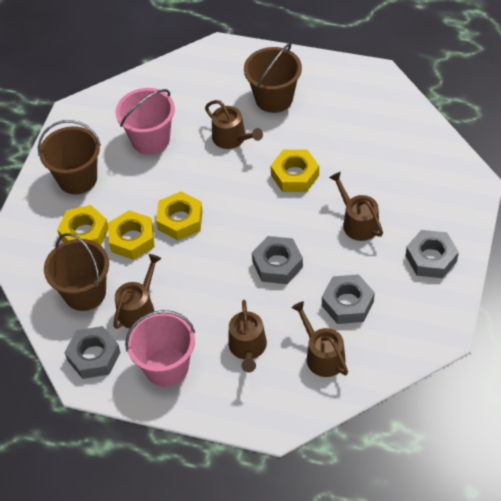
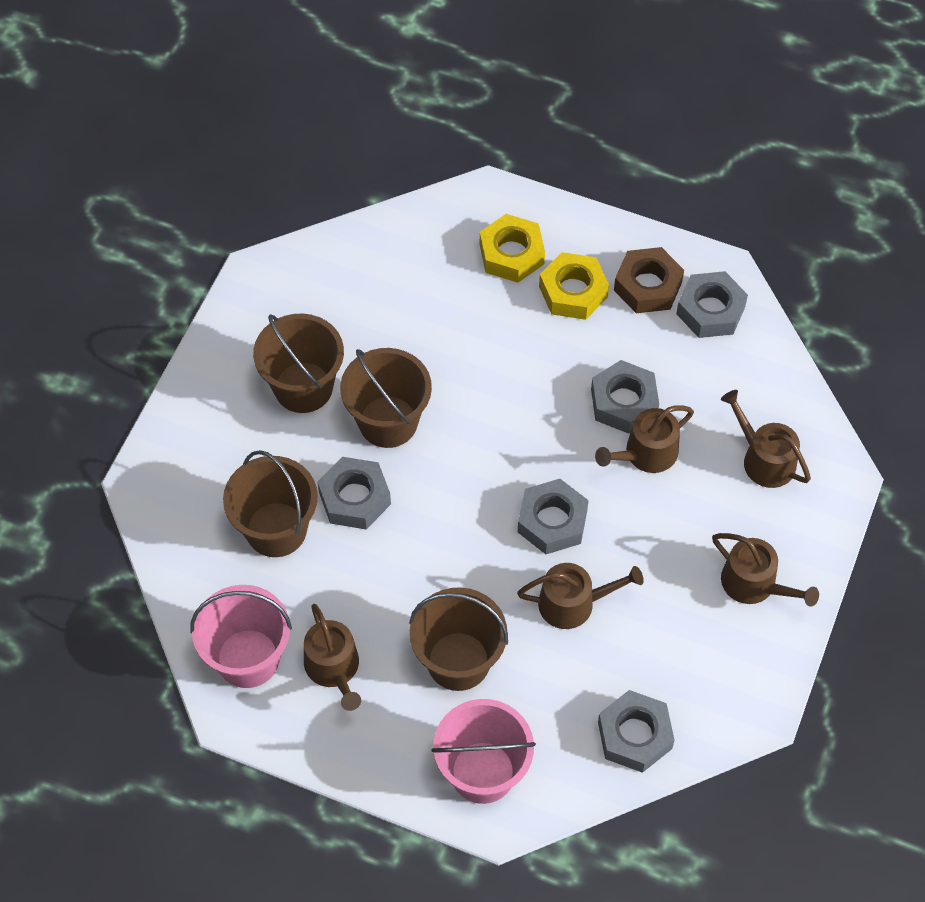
brown bucket: [38,120,101,195] [44,233,109,311] [244,43,302,113] = 3 -> [223,450,318,557] [253,314,344,413] [340,348,432,448] [409,587,508,691] = 4
brown nut: none = 0 -> [614,247,684,313] = 1
grey nut: [64,326,121,379] [252,236,303,284] [322,274,375,324] [406,230,459,278] = 4 -> [317,457,391,530] [518,479,589,554] [591,360,659,434] [598,690,675,773] [676,271,748,338] = 5
yellow nut: [57,205,108,245] [108,210,155,260] [156,191,203,240] [270,149,319,192] = 4 -> [480,214,545,283] [539,252,609,320] = 2

